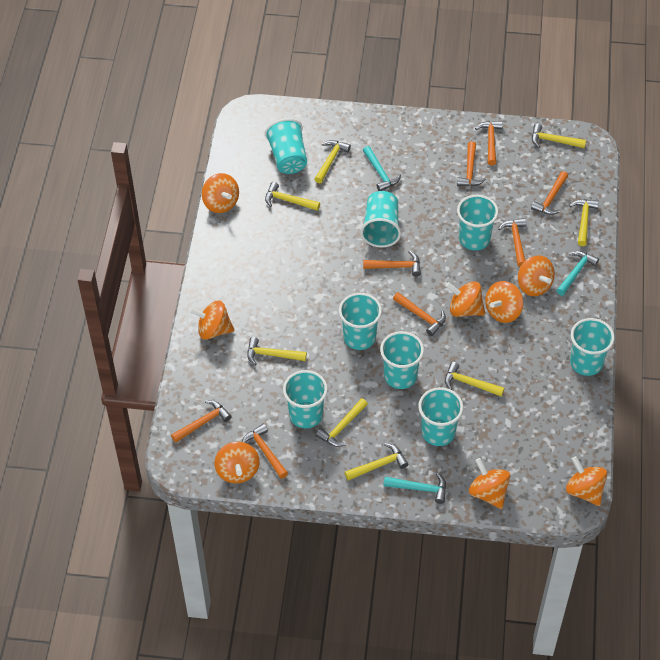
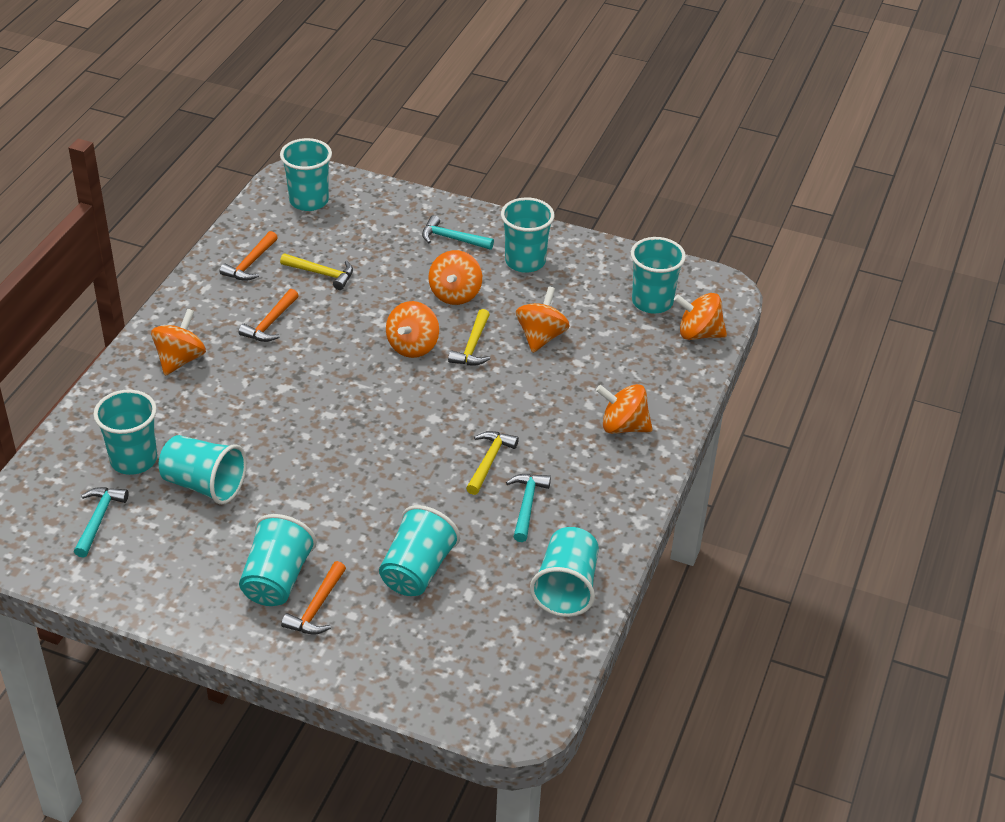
orange hammer: [171,400,232,443] [242,424,288,479] [363,250,421,277] [393,292,446,336] [457,141,486,186] [475,121,503,165] [498,218,526,267] [531,171,568,215] = 8 -> [220,231,278,281] [238,289,299,342] [281,561,346,635] = 3
orange spinning top: [189,300,235,340] [202,173,239,213] [214,442,259,483] [446,281,485,317] [469,458,511,509] [485,281,523,323] [518,255,555,296] [566,456,607,506] = 8 -> [151,309,206,376] [386,301,439,358] [429,250,482,305] [516,286,570,353] [596,384,653,434] [674,293,727,340] = 6
yellow hammer: [247,337,307,365] [265,182,320,211] [314,140,351,183] [316,398,368,447] [345,443,408,481] [445,362,505,397] [532,123,586,148] [569,199,599,246] = 8 -> [280,253,353,290] [448,309,490,365] [466,431,519,495] = 3

